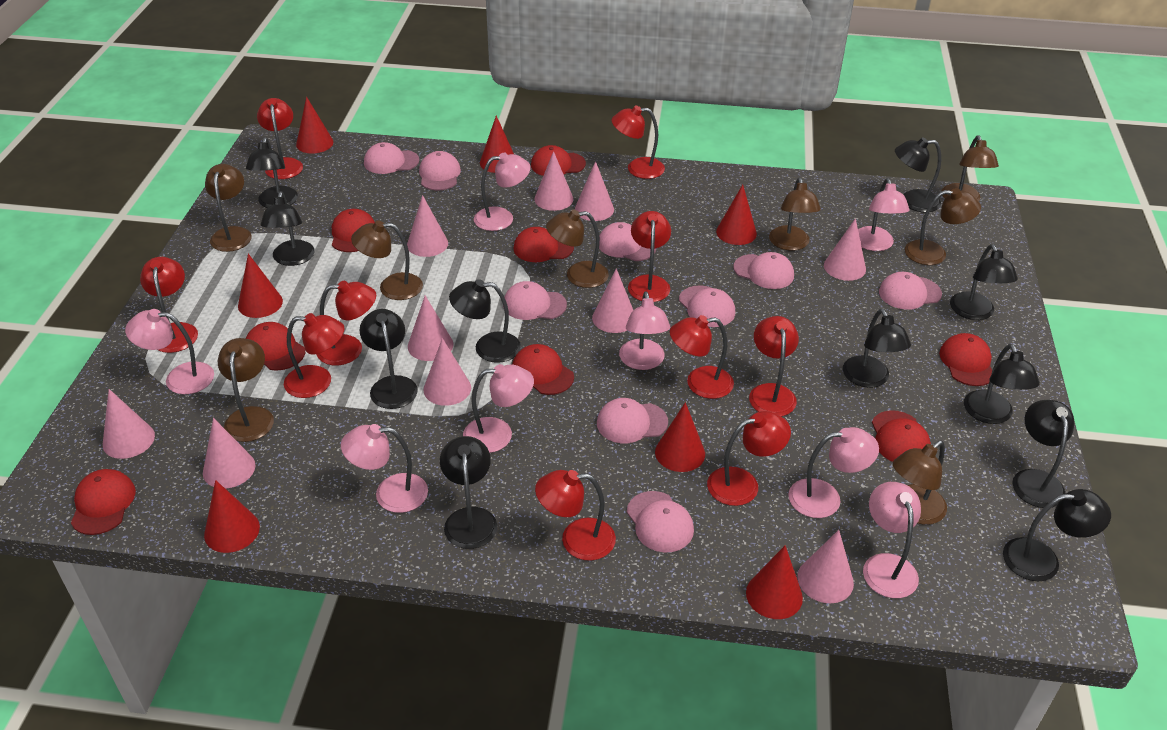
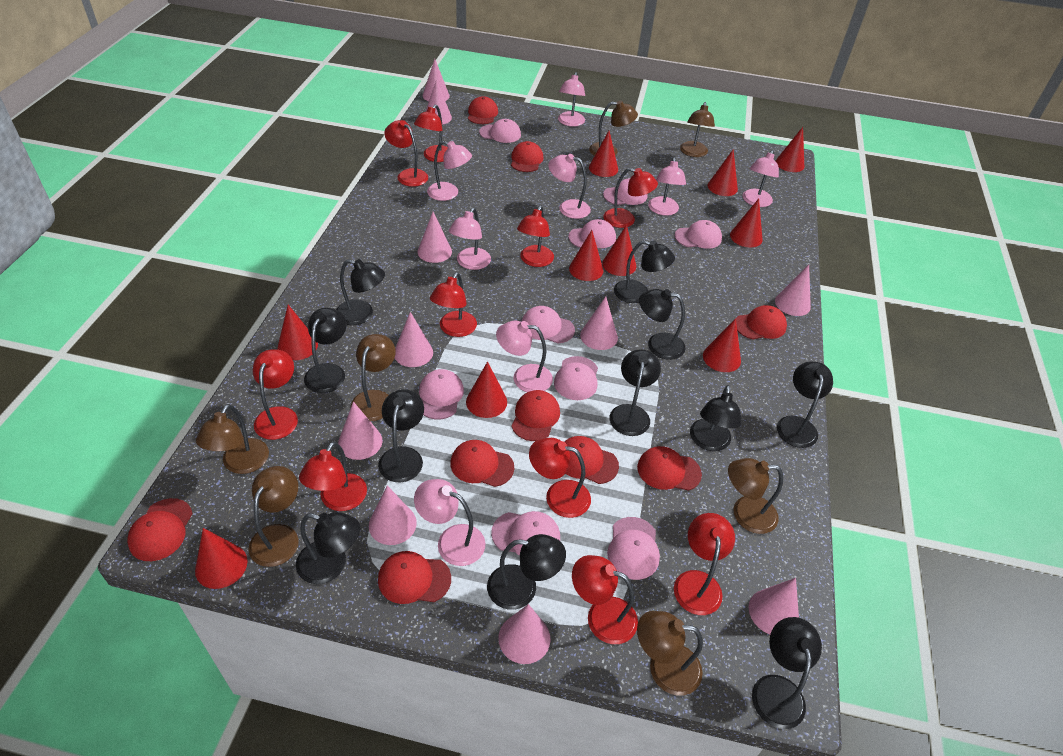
brown lamp: [205,164,252,252] [218,338,274,442] [351,221,423,300] [546,209,609,288] [769,178,821,251] [893,441,947,525] [905,188,981,265] [941,135,999,201] = 8 -> [196,404,269,474] [249,466,299,567] [351,334,396,421] [589,101,638,156] [637,611,703,696] [680,102,715,157] [728,458,783,534] = 7
red cap: [71,469,136,535] [246,322,305,371] [332,209,375,252] [512,344,574,395] [513,227,574,262] [531,145,586,176] [872,410,931,462] [939,333,992,386] = 8 -> [127,498,193,561] [378,551,451,604] [450,440,514,487] [468,96,498,124] [511,141,543,172] [511,390,560,441] [564,436,619,484] [637,446,702,491] [736,305,787,340] = 9
red cone: [204,480,260,553] [238,254,283,318] [296,97,333,154] [480,115,514,173] [655,402,705,472] [716,184,757,245] [746,545,803,619] = 7 -> [195,528,247,589] [278,305,318,360] [466,361,507,418] [569,230,603,281] [589,131,618,177] [602,225,636,276] [703,318,741,372] [708,149,738,196] [730,198,763,248] [776,127,804,172] = 10

